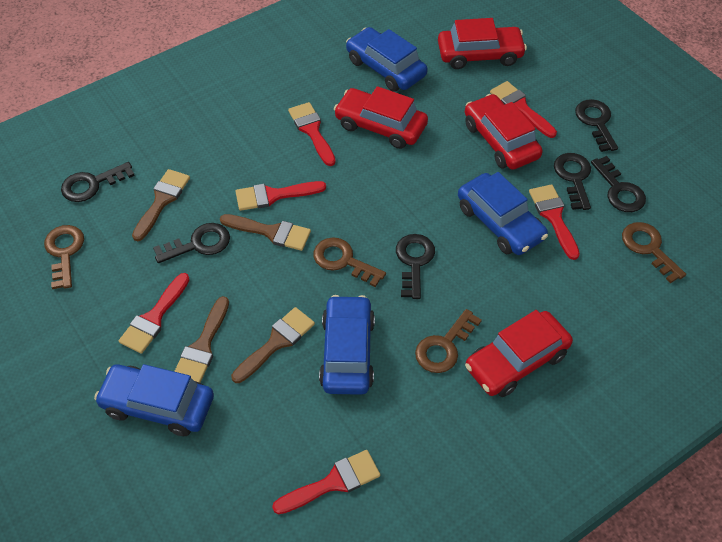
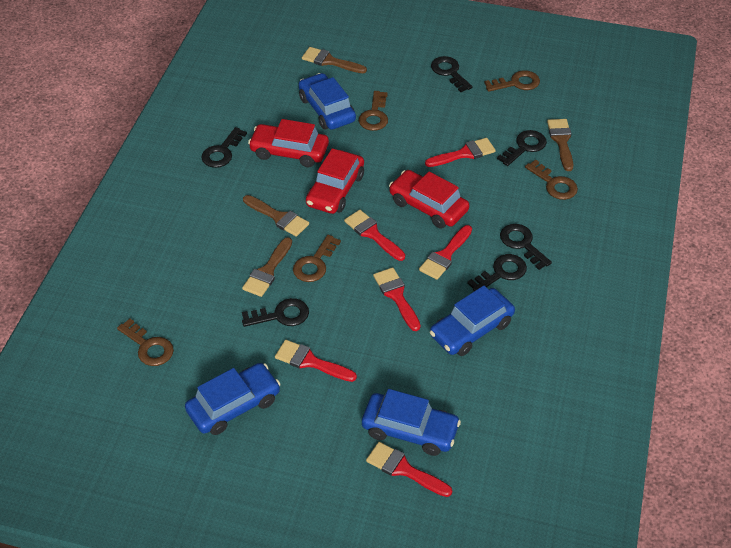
brown key: [44,225,84,289] [313,237,386,287] [415,309,482,373] [622,222,686,283] = 4 -> [117,319,174,366] [293,235,341,282] [359,91,388,131] [484,70,540,92] [525,159,578,200] = 5
red car: [334,86,428,149] [438,18,527,69] [465,94,543,170] [465,310,573,397] = 4 -> [248,119,329,167] [306,148,364,214] [389,170,469,228] = 3

